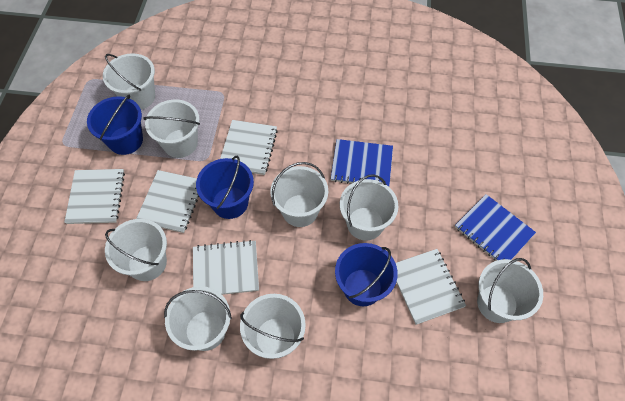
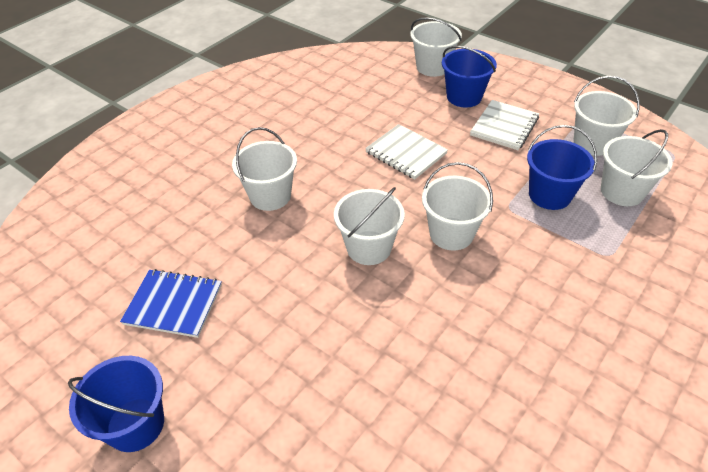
blue notebook: [331,139,393,187] [455,194,536,261] = 2 -> [120,269,222,338] = 1
white bucket: [103,53,155,110] [105,219,167,281] [143,100,200,158] [164,286,232,351] [240,294,306,359] [270,162,328,227] [340,174,398,241] [477,258,543,323] = 8 -> [232,127,297,211] [334,187,405,265] [410,17,462,77] [422,162,493,250] [573,76,640,156] [601,129,672,206] = 6
white notebook: [64,169,125,224] [136,170,199,233] [193,240,259,295] [220,120,278,175] [396,249,466,325] = 5 -> [365,124,448,180] [470,100,539,150] = 2

